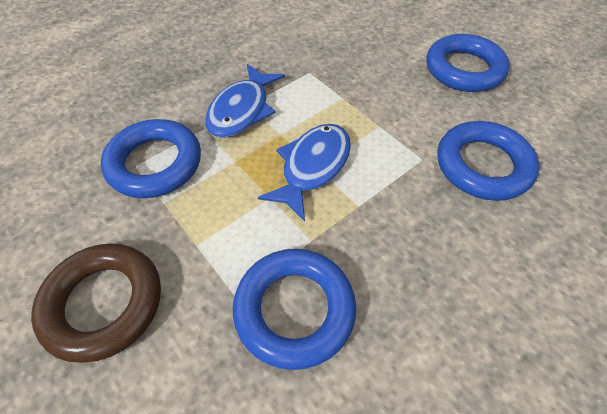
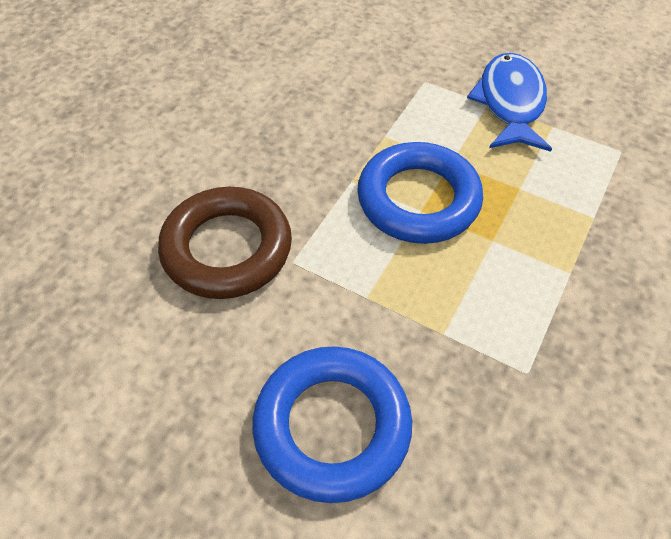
blue fish: [205,64,285,138] [258,124,351,221] = 2 -> [467,53,552,152] = 1
blue ring: [101,119,201,198] [233,249,356,370] [427,34,510,92] [437,121,539,201] = 4 -> [253,346,412,503] [357,142,483,244] = 2

